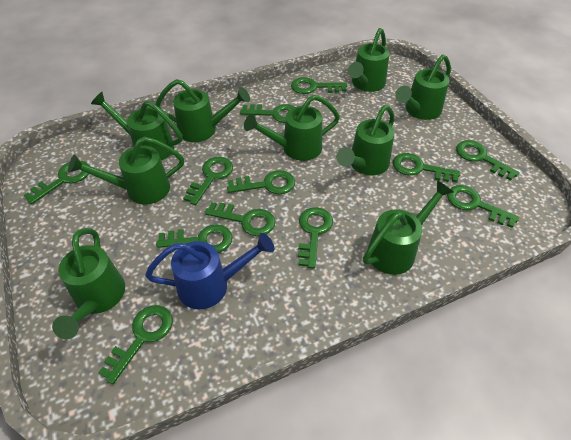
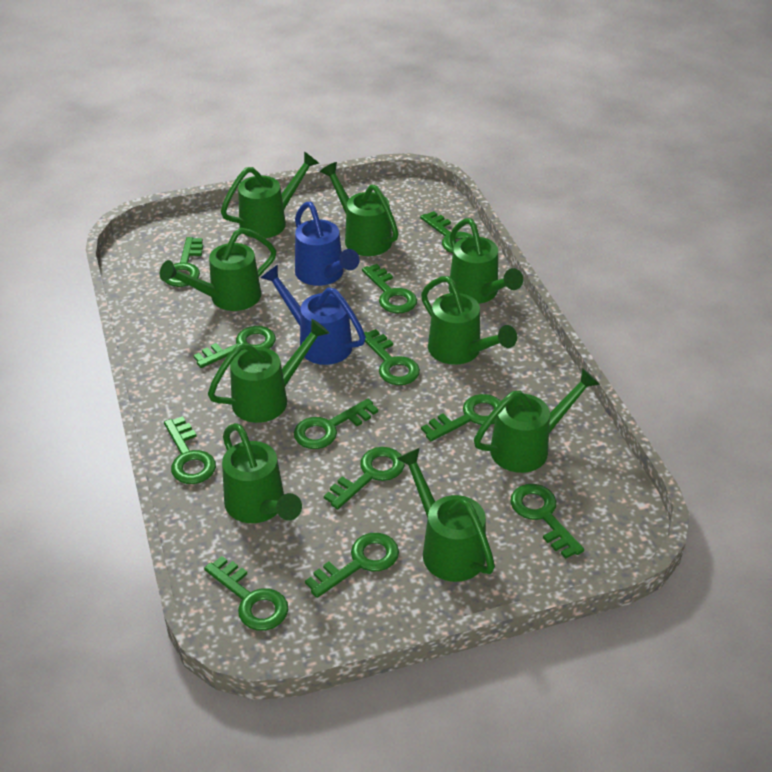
blue watering can: [145,233,274,309] = 1 -> [261,265,366,365] [295,202,360,286] = 2

